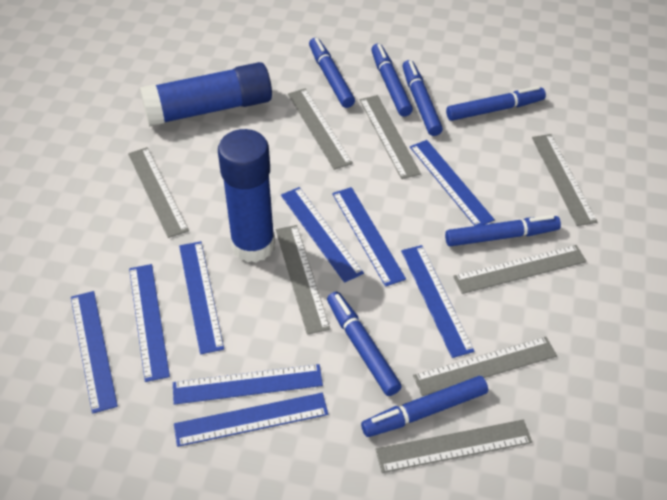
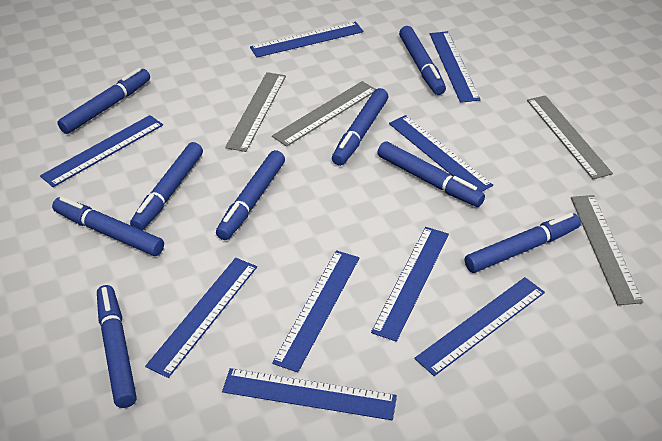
blue glue stick: [140,62,272,127] [218,129,275,263] = 2 -> none = 0
blue marker: [309,38,355,108] [327,292,402,396] [361,376,488,437] [371,44,413,117] [402,60,443,136] [445,215,561,246] [446,86,546,121] = 7 -> [52,197,164,256] [57,68,150,134] [97,285,137,408] [130,142,203,230] [216,150,285,240] [332,88,388,166] [377,142,485,207] [399,26,446,95] [465,213,581,273] = 9
grey ruler: [128,147,189,238] [276,225,330,335] [288,88,353,170] [360,95,421,179] [376,420,532,473] [413,337,557,396] [453,245,587,294] [532,134,598,226] = 8 -> [225,72,286,152] [272,81,376,147] [527,95,613,179] [571,195,643,305] = 4

